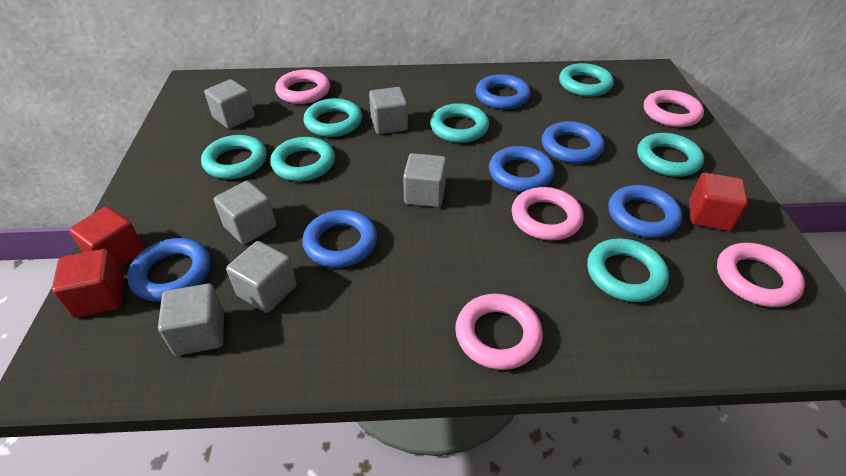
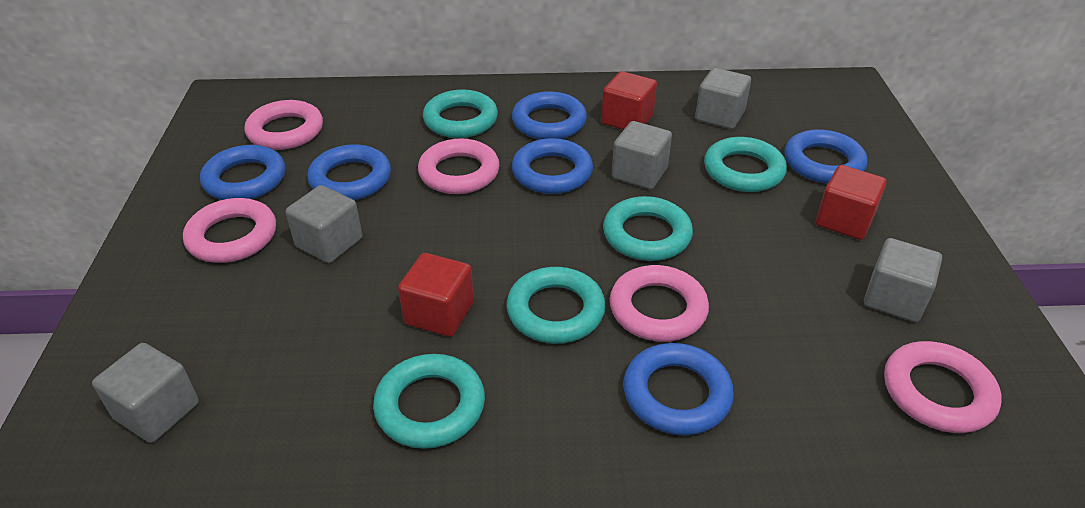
grey cube: [158,284,224,356] [204,79,255,129] [214,181,276,245] [226,241,297,313] [369,87,408,134] [403,153,447,207] = 6 -> [92,343,199,443] [286,185,363,263] [612,121,672,189] [695,68,751,129] [864,238,942,322] = 5
turquoise ring: [201,135,267,179] [270,137,335,181] [303,98,362,137] [430,103,489,143] [559,63,614,97] [587,238,669,302] [637,133,704,177] = 7 -> [373,354,485,449] [423,90,498,138] [507,267,606,344] [603,196,693,261] [704,137,787,192] = 5

